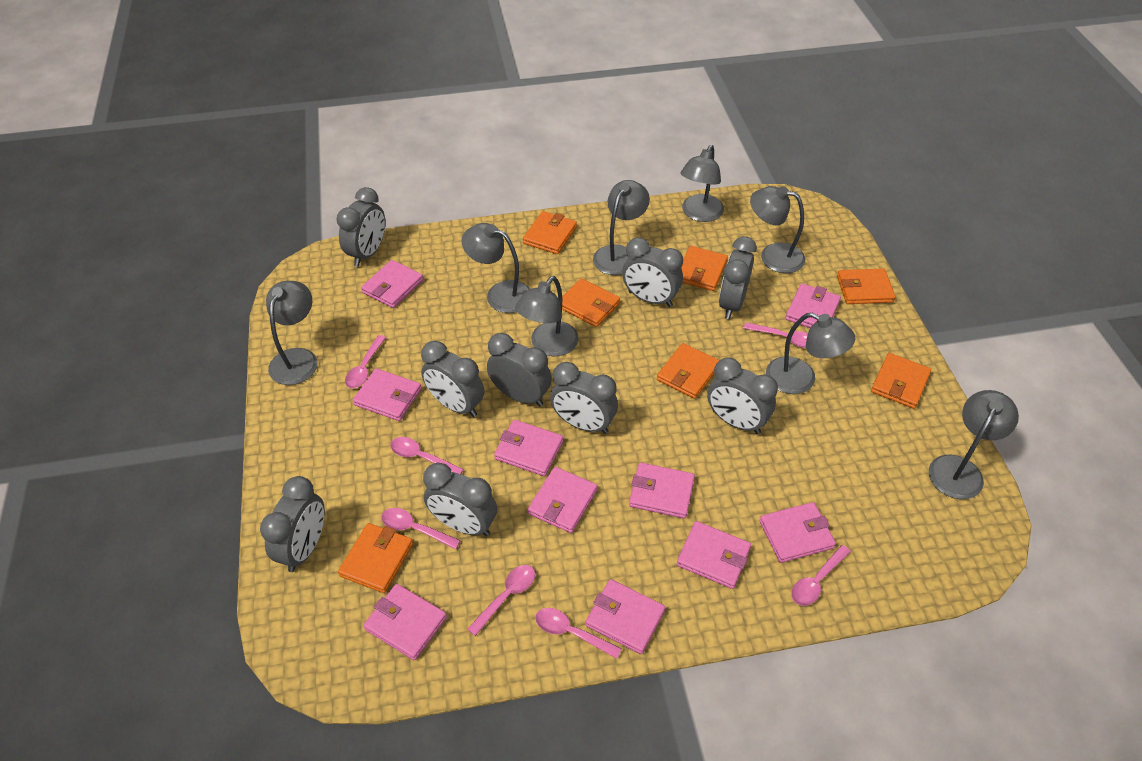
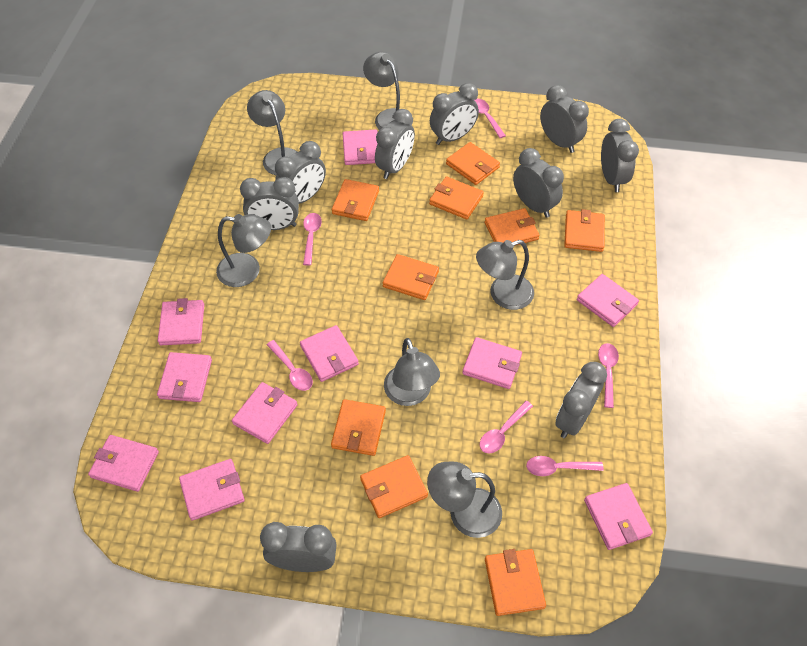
grey lamp: [266,281,318,385] [462,223,530,313] [515,276,579,357] [593,180,650,275] [680,145,724,222] [750,186,805,273] [766,313,855,394] [929,390,1019,499] = 8 -> [216,214,271,287] [247,90,297,175] [363,52,412,130] [384,338,440,406] [427,462,502,538] [476,240,534,310] = 6
orange wallet: [338,523,413,593] [523,211,577,254] [562,278,620,327] [657,343,719,399] [681,246,728,291] [837,269,895,304] [871,353,931,409] = 7 -> [331,399,386,456] [332,179,379,221] [360,455,428,518] [383,254,439,300] [429,176,484,220] [446,142,500,185] [485,208,540,246] [485,549,546,616] [564,209,605,252] = 9
pink spoon: [345,335,386,388] [381,508,461,549] [391,437,464,474] [467,565,535,636] [535,608,622,659] [743,322,808,348] [791,545,851,606] = 7 -> [267,340,313,391] [303,213,322,266] [474,98,506,138] [480,401,533,454] [526,456,604,476] [598,343,619,408] = 6

